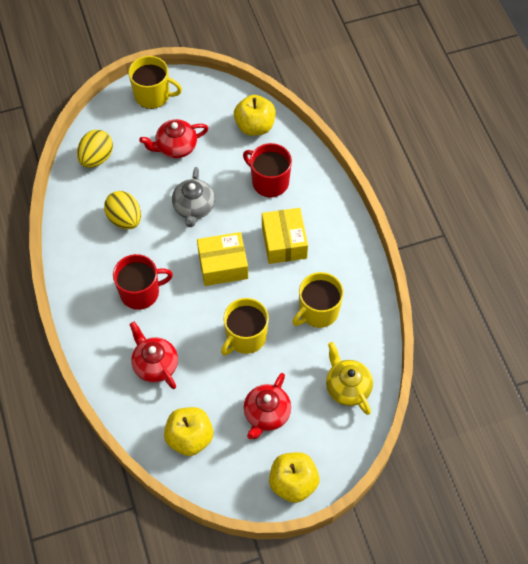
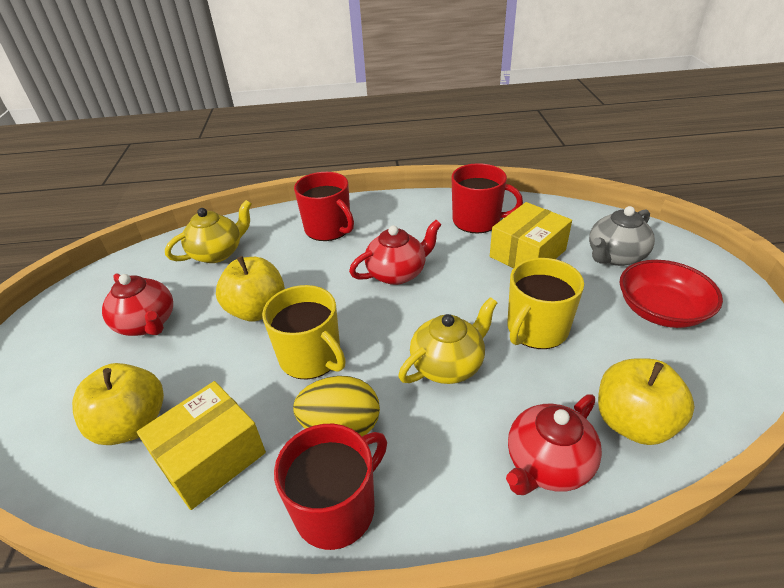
red bowl: none = 0 -> [620,260,723,328] = 1
red mug: [113,254,173,310] [243,143,292,197] = 2 -> [274,424,387,550] [294,172,354,241] [451,163,523,233] = 3
yellow egg: [77,130,113,168] [104,191,141,229] = 2 -> [293,376,380,436] = 1
yellow mug: [128,56,182,109] [221,298,269,356] [292,272,344,328] = 3 -> [262,285,346,380] [507,258,584,349] = 2
yellow teapot: [326,342,373,415] = 1 -> [165,200,252,263] [398,297,498,384] = 2

